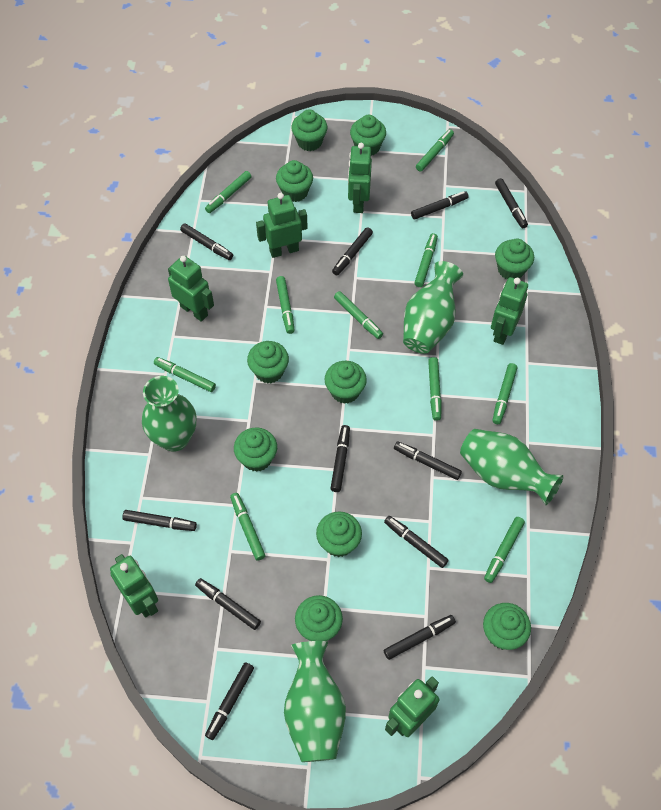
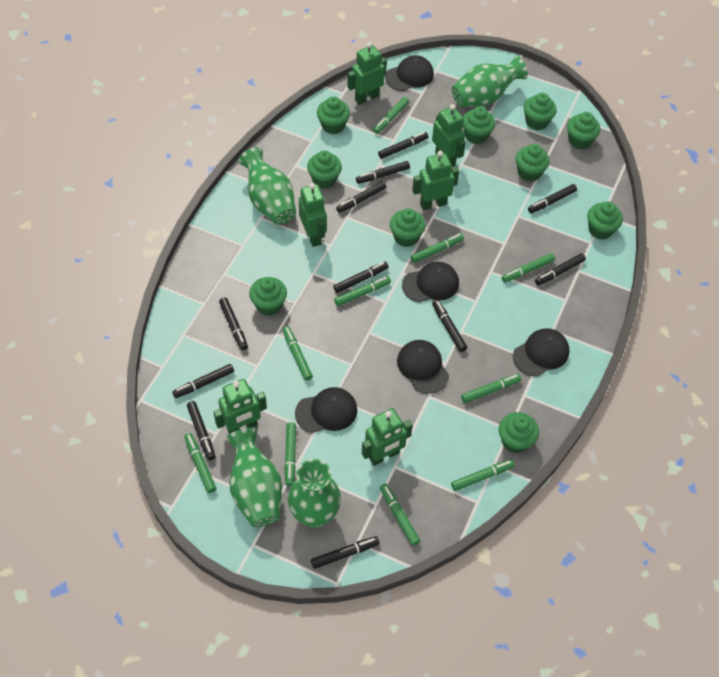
black cap: none = 0 -> [295,387,357,433] [385,55,434,91] [397,340,449,394] [402,262,459,303] [513,328,569,376] = 5

